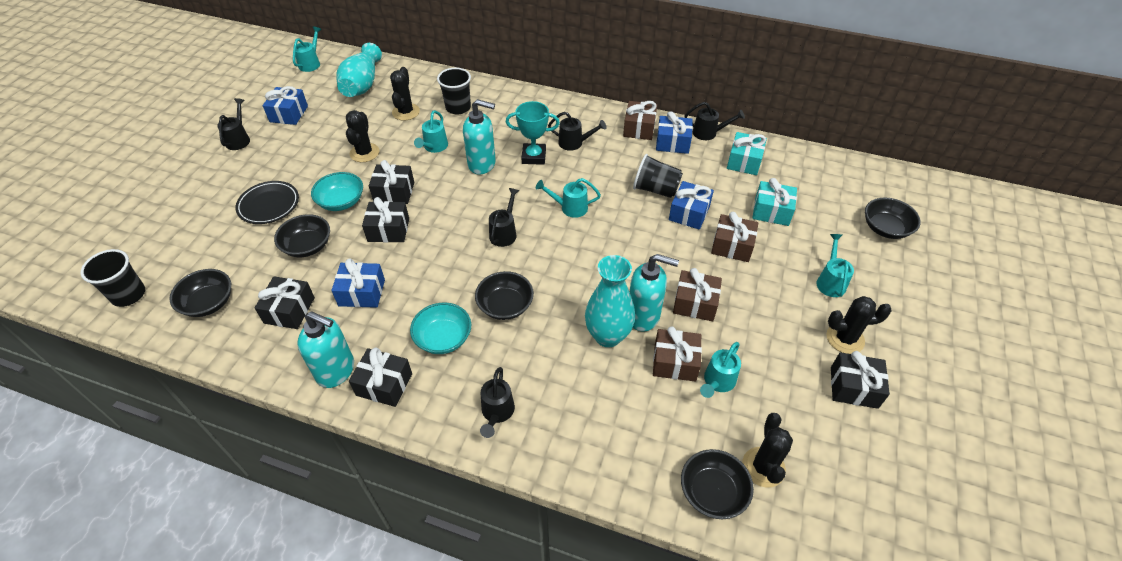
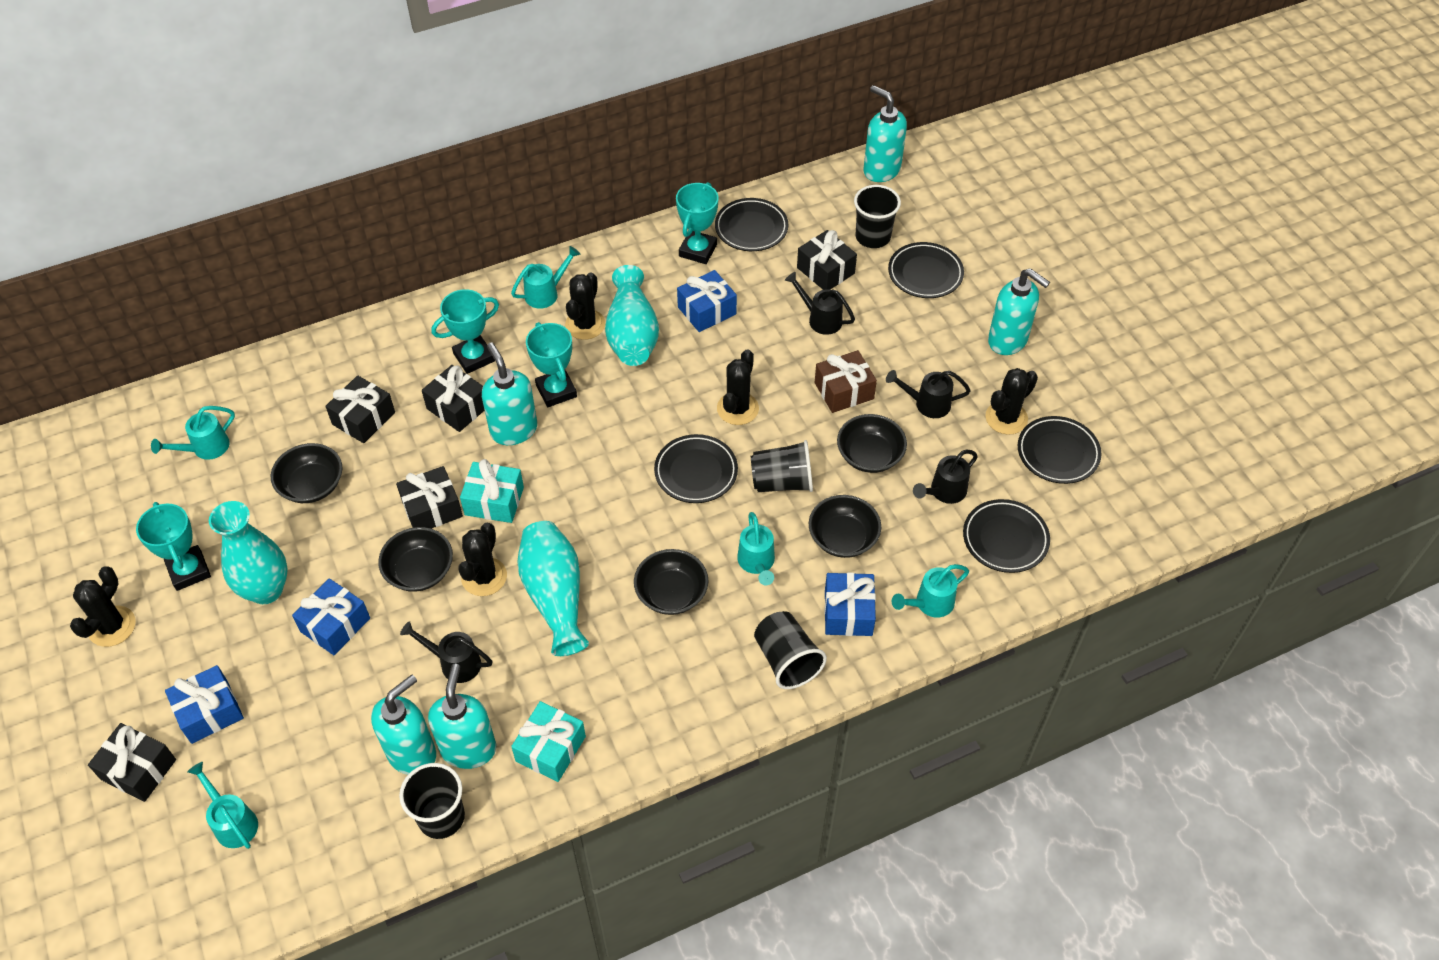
black cactus: [346,110,379,162] [390,67,420,120] [742,413,793,488] [826,296,892,354] = 4 -> [70,566,136,647] [458,523,507,596] [565,272,605,340] [717,349,759,425] [985,368,1038,435] = 5
black cup: [80,249,145,307] [437,68,471,114] [633,154,683,198] = 3 -> [399,763,465,839] [751,440,813,492] [754,611,827,689] [854,185,901,248] = 4
black plate: [235,181,299,224] = 1 -> [654,434,738,503] [715,198,788,251] [888,242,964,298] [963,499,1050,573] [1018,416,1102,484] = 5
black watering can: [217,98,250,150] [480,367,515,438] [489,188,519,247] [548,112,606,151] [684,102,745,140] = 5 -> [400,621,492,683] [785,272,855,335] [886,370,971,418] [913,450,978,504] = 4
brown gift: [623,101,657,140] [653,326,702,382] [673,268,722,321] [711,212,758,262] = 4 -> [815,350,877,413] = 1
turquoise bowl: [311,172,363,211] [410,303,471,354] = 2 -> none = 0
turquoise soap dispenser: [297,311,354,388] [463,99,496,174] [629,254,679,332] = 3 -> [371,675,436,775] [428,664,496,769] [482,342,537,445] [863,85,907,182] [988,268,1050,355] = 5
turquoise trophy: [506,101,560,165] = 1 -> [136,502,211,591] [432,289,499,374] [526,322,577,407] [676,182,719,264] = 4
turquoise vase: [336,43,382,97] [585,255,635,347] = 2 -> [209,501,288,604] [517,521,589,656] [605,265,659,366] = 3

